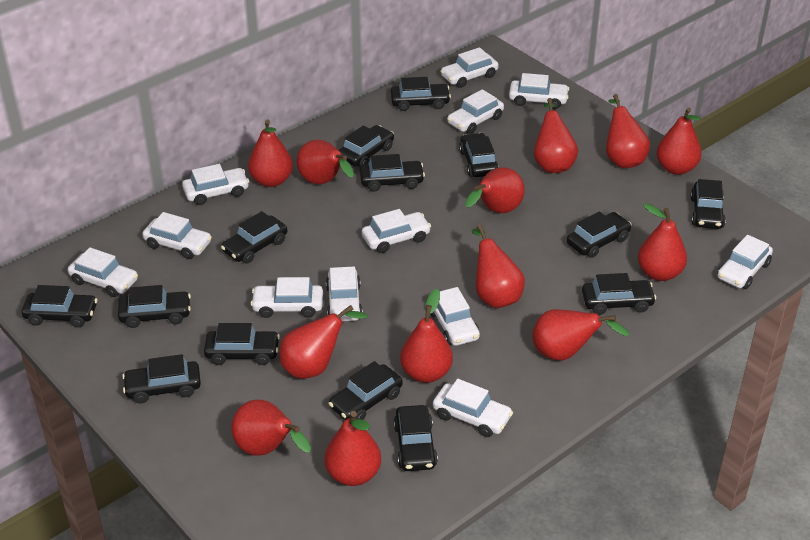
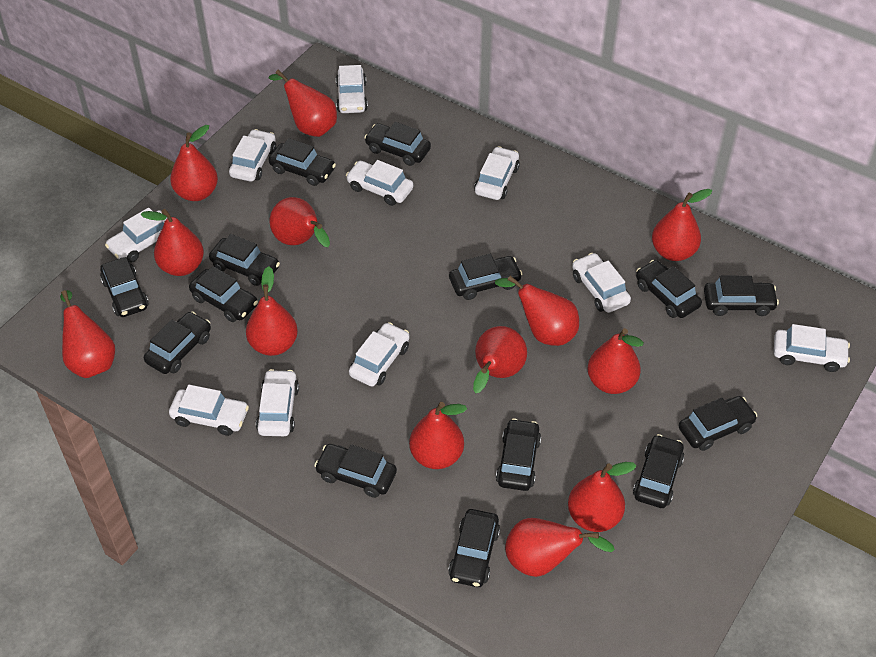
white car: [68,247,138,297] [142,212,212,259] [182,164,249,205] [251,277,323,318] [326,267,363,321] [362,209,431,253] [430,287,480,346] [433,379,513,437] [440,47,499,88] [447,89,504,134] [509,73,569,109] [717,235,773,289] = 12 -> [105,208,167,263] [169,385,249,436] [229,129,276,182] [256,369,299,436] [336,65,368,113] [346,160,413,206] [349,322,410,387] [474,146,520,200] [572,253,631,313] [774,324,850,372] = 10

